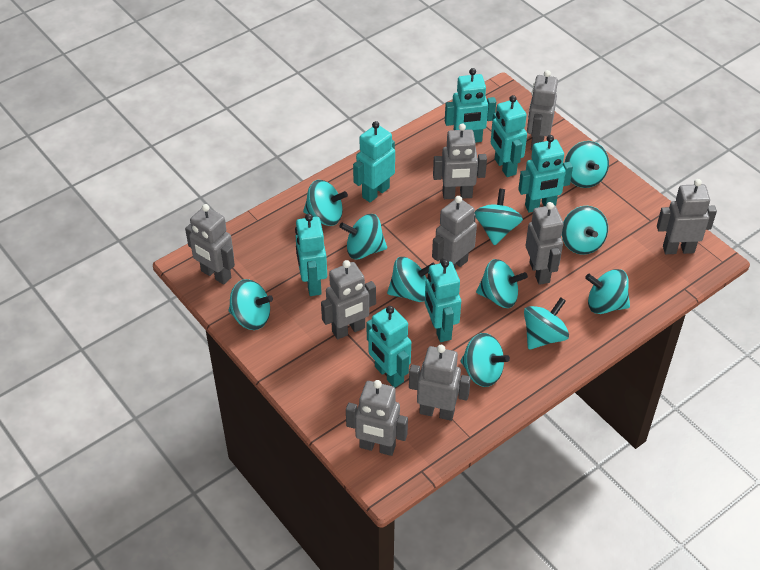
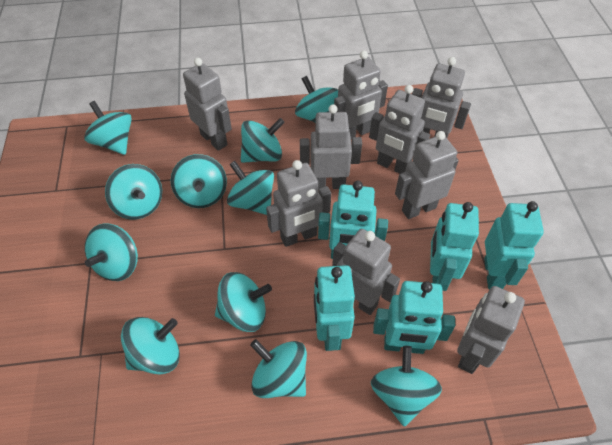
turquoise robot: [295,214,327,296] [353,121,395,202] [367,306,411,387] [425,260,461,342] [445,68,496,143] [491,95,527,177] [518,135,573,213] = 7 -> [314,265,355,351] [318,181,388,259] [373,281,455,354] [430,202,479,291] [484,201,544,289] = 5

